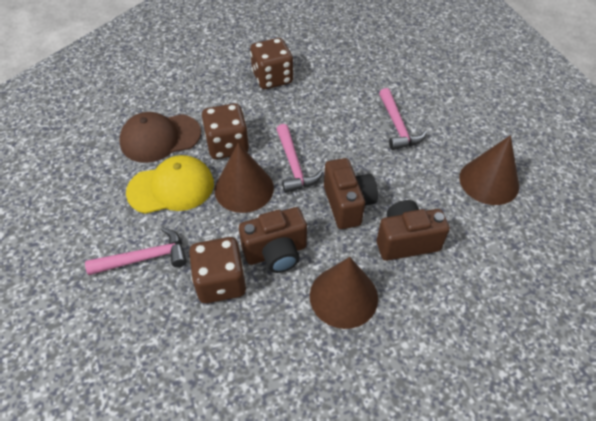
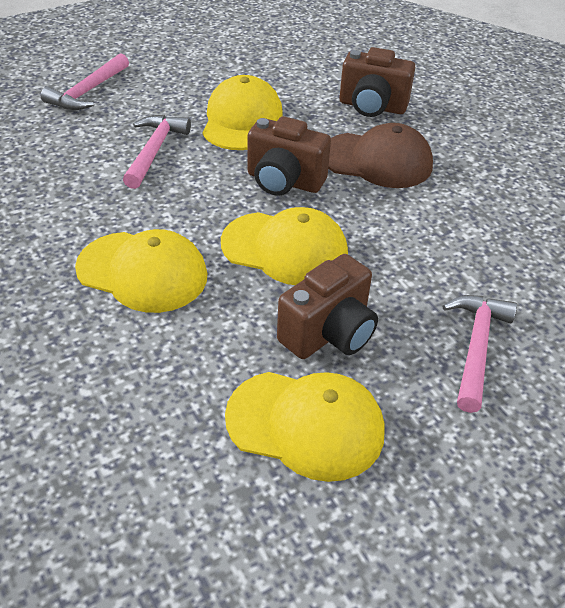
brown cone: [215,143,274,213] [310,257,378,329] [459,135,519,205] = 3 -> none = 0
brown dice: [189,237,247,303] [202,103,249,159] [250,38,293,89] = 3 -> none = 0
yellow cap: [126,155,214,214] = 1 -> [75,229,207,313] [203,75,283,150] [221,207,348,285] [225,372,385,482] = 4

